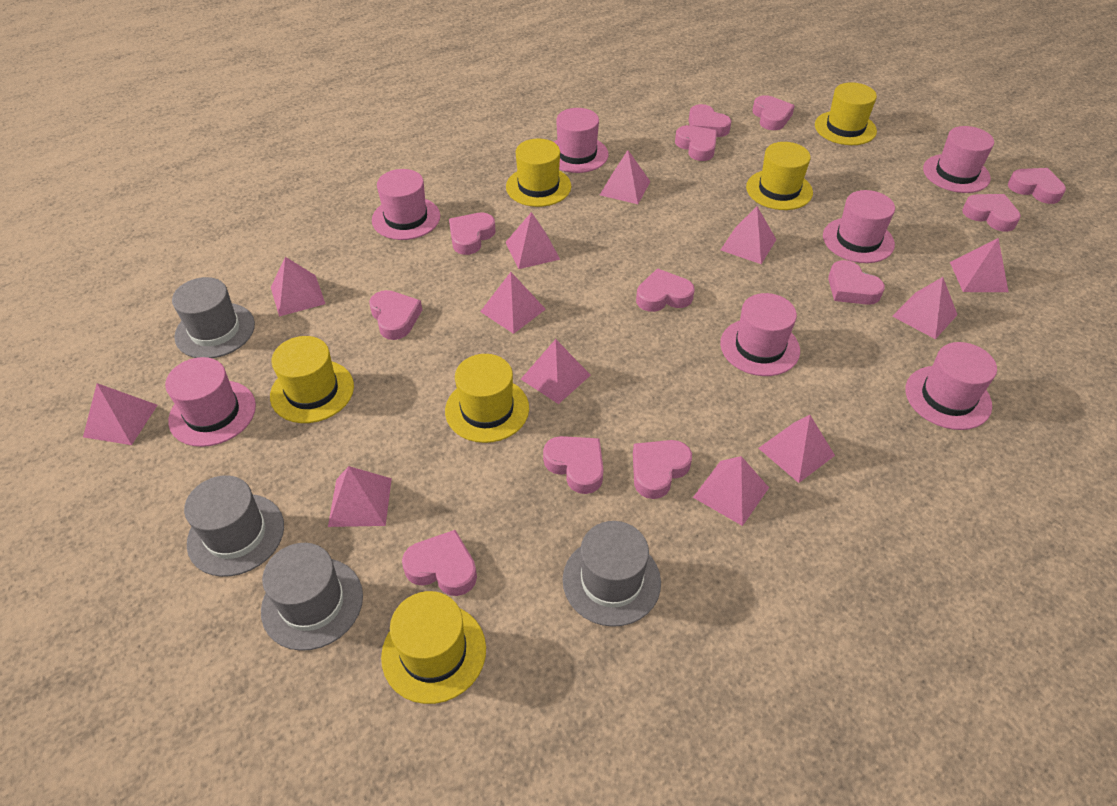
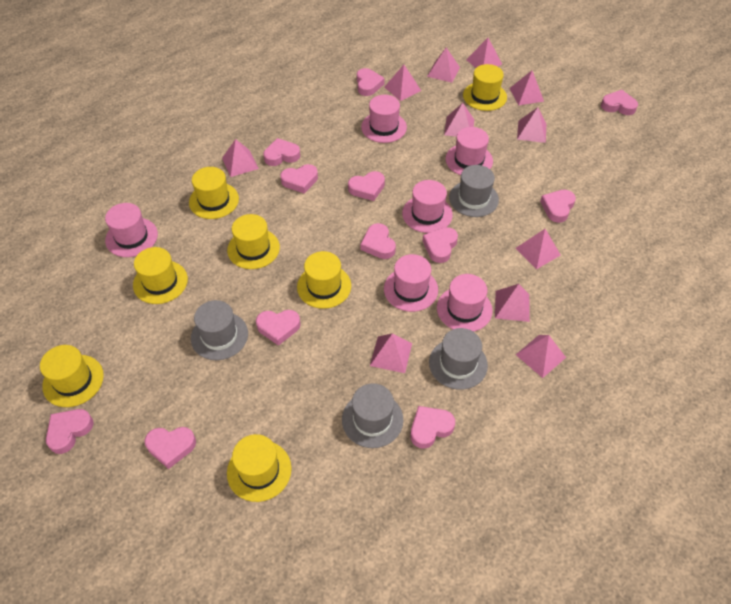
pink hat: [165,357,256,447] [372,169,440,240] [554,108,608,173] [720,293,800,376] [823,190,895,263] [905,342,997,430] [923,126,994,193] = 7 -> [105,203,158,257] [361,95,407,143] [384,254,438,312] [402,180,453,233] [437,274,493,332] [445,127,493,175] = 6
pink pyramid: [83,383,157,445] [271,257,325,316] [328,466,392,527] [480,272,546,334] [505,212,560,269] [521,339,591,404] [600,150,650,204] [693,456,769,526] [721,207,777,264] [758,415,835,483] [892,277,958,339] [950,238,1009,292] = 12 -> [222,139,259,177] [370,333,412,373] [384,65,421,101] [427,47,460,83] [444,103,474,137] [466,38,502,68] [495,284,530,322] [509,71,544,105] [515,229,561,269] [516,335,566,378] [517,107,546,143] = 11
yellow hat: [270,336,354,423] [381,591,486,704] [445,354,529,443] [506,139,571,207] [746,142,813,210] [815,82,877,145] = 6 -> [40,345,104,407] [133,247,188,304] [189,167,239,219] [227,214,280,269] [227,434,292,502] [297,251,351,309] [463,64,507,111] = 7

